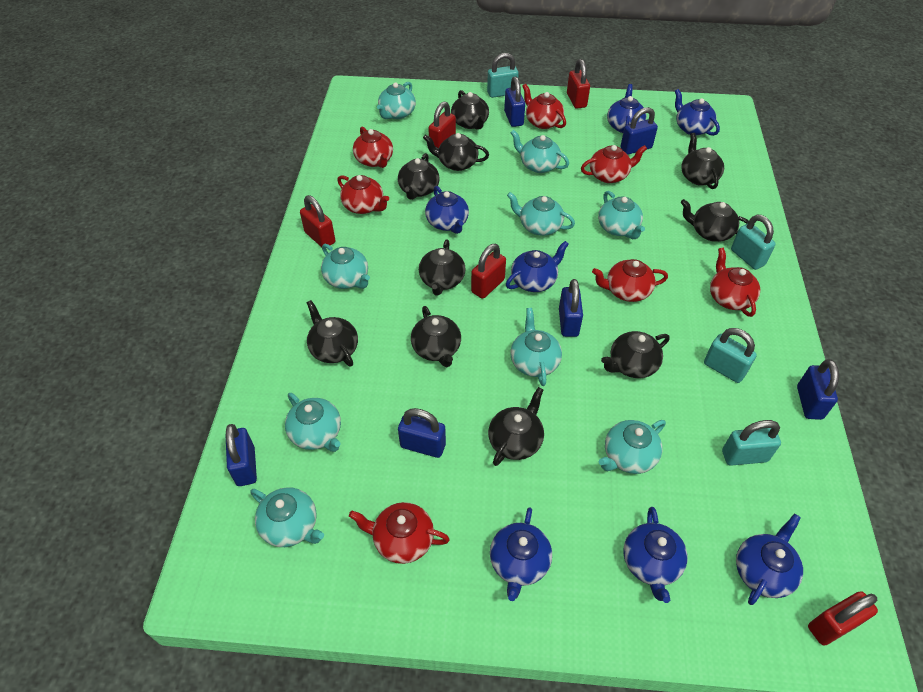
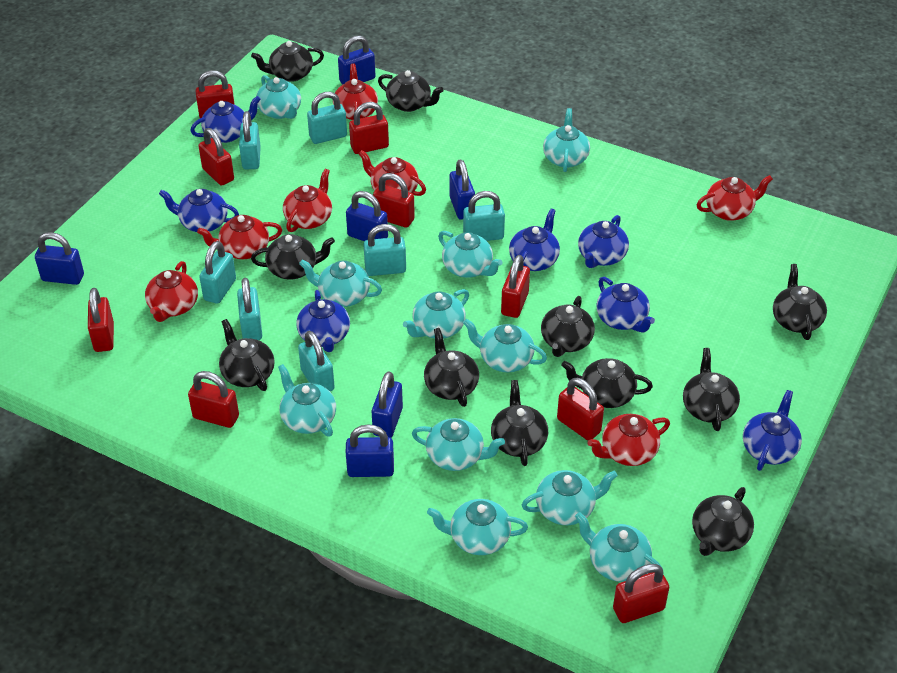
black teapot: [306,300,358,367] [398,153,440,200] [411,306,461,367] [419,240,465,296] [423,133,489,171] [451,90,489,130] [488,387,544,466] [601,331,669,378] [680,199,749,242] [681,133,724,189] = 10 -> [219,319,275,391] [251,41,324,82] [251,234,335,279] [378,70,444,112] [424,328,479,407] [491,380,548,466] [541,296,595,357] [561,358,653,408] [683,348,740,431] [692,487,754,556] [773,264,827,340] = 11
red padlock: [300,195,335,247] [428,102,456,148] [471,244,506,299] [567,59,590,109] [808,591,878,645] = 5 -> [88,288,114,352] [188,371,239,428] [196,70,235,118] [199,128,234,186] [349,102,389,154] [373,173,415,228] [501,255,530,318] [557,378,604,440] [613,564,669,623] = 9
turquoise padlock: [487,53,519,98] [704,328,757,383] [722,420,781,466] [731,215,776,270] = 4 -> [199,241,236,304] [237,278,262,340] [239,111,261,169] [298,331,335,391] [307,92,347,144] [363,224,406,276] [463,191,505,241] = 7
turquoise teapot: [251,487,324,547] [285,393,341,452] [321,244,370,289] [377,82,416,119] [507,192,575,236] [510,130,569,173] [510,308,562,386] [598,191,645,239] [599,420,666,474] = 9 -> [256,75,301,119] [278,364,336,436] [299,259,382,307] [403,289,469,338] [412,418,505,471] [427,499,528,555] [438,231,503,278] [463,319,547,373] [522,470,618,525] [543,108,590,172] [575,512,664,582] = 11

